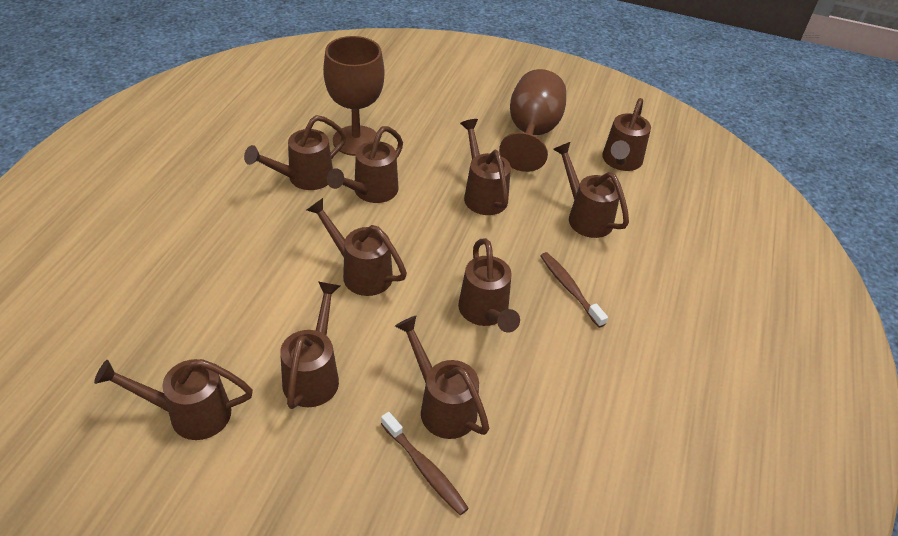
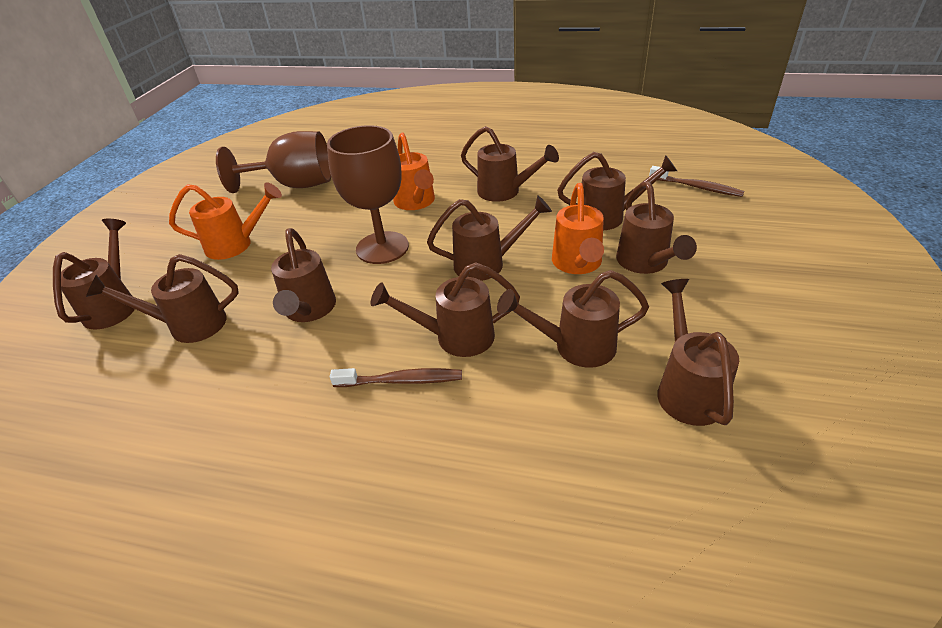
orange watering can: none = 0 -> [169,183,282,260] [393,132,435,210] [552,183,604,274] = 3

